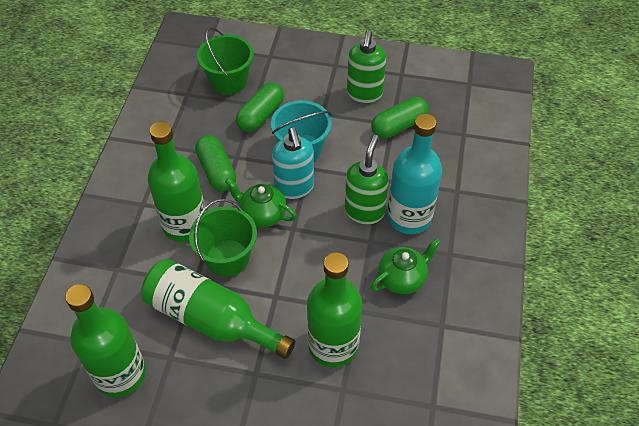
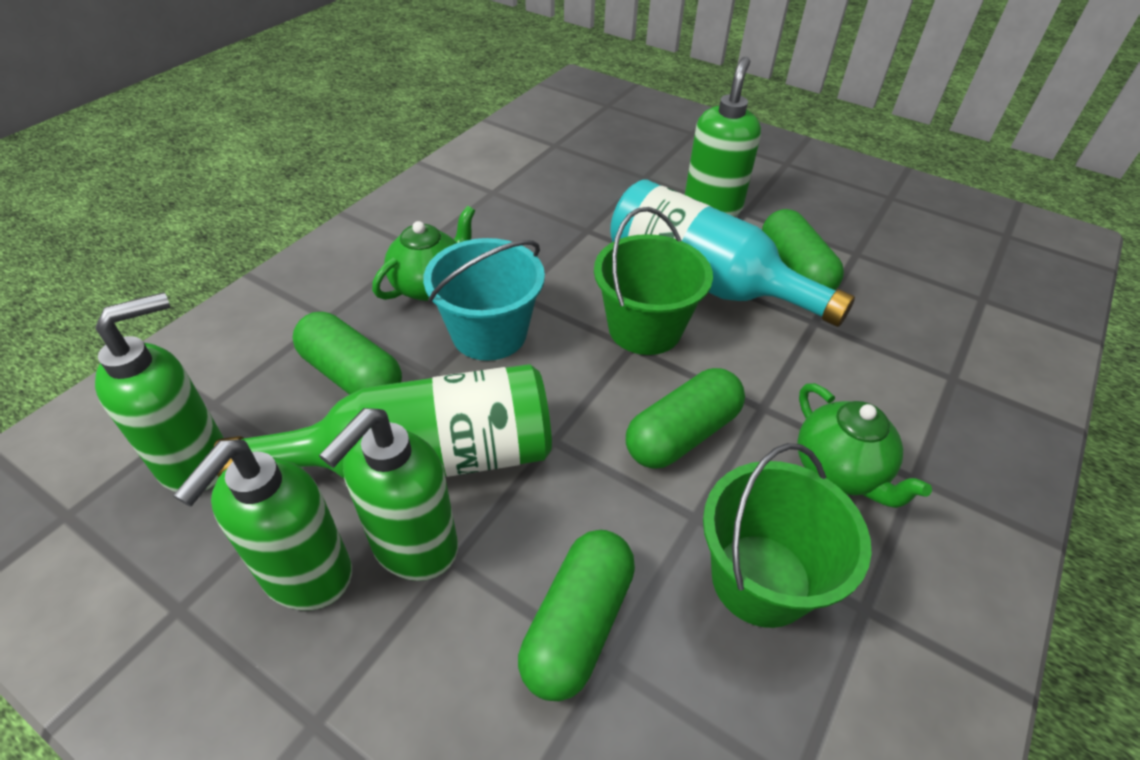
green bottle: [65,284,146,397] [141,259,295,359] [148,121,206,242] [307,252,362,367] = 4 -> [214,364,552,478] = 1
green capsule: [195,135,236,191] [236,82,284,132] [371,97,429,139] = 3 -> [293,312,402,395] [518,530,635,701] [626,368,745,469] [762,209,844,290] = 4
green soap dispenser: [345,135,389,224] [347,30,386,103] = 2 -> [95,292,224,492] [173,439,352,610] [319,408,458,581] [685,57,761,217] = 4
turquoise soap dispenser: [272,127,314,199] = 1 -> none = 0

